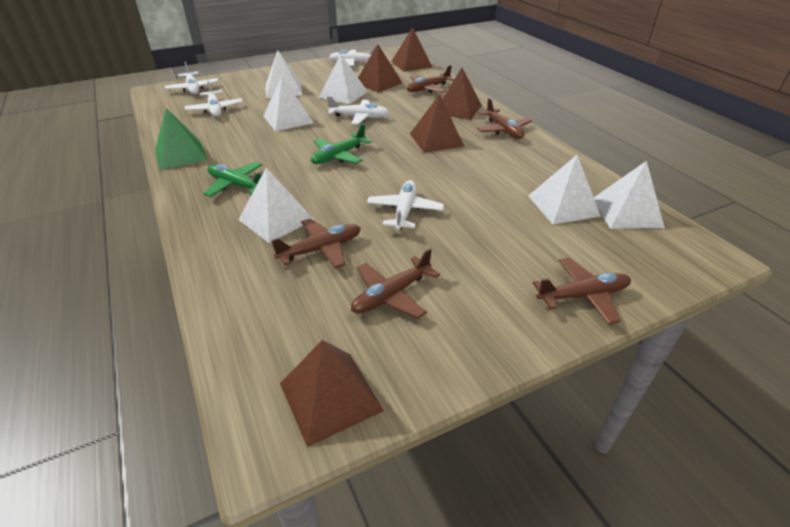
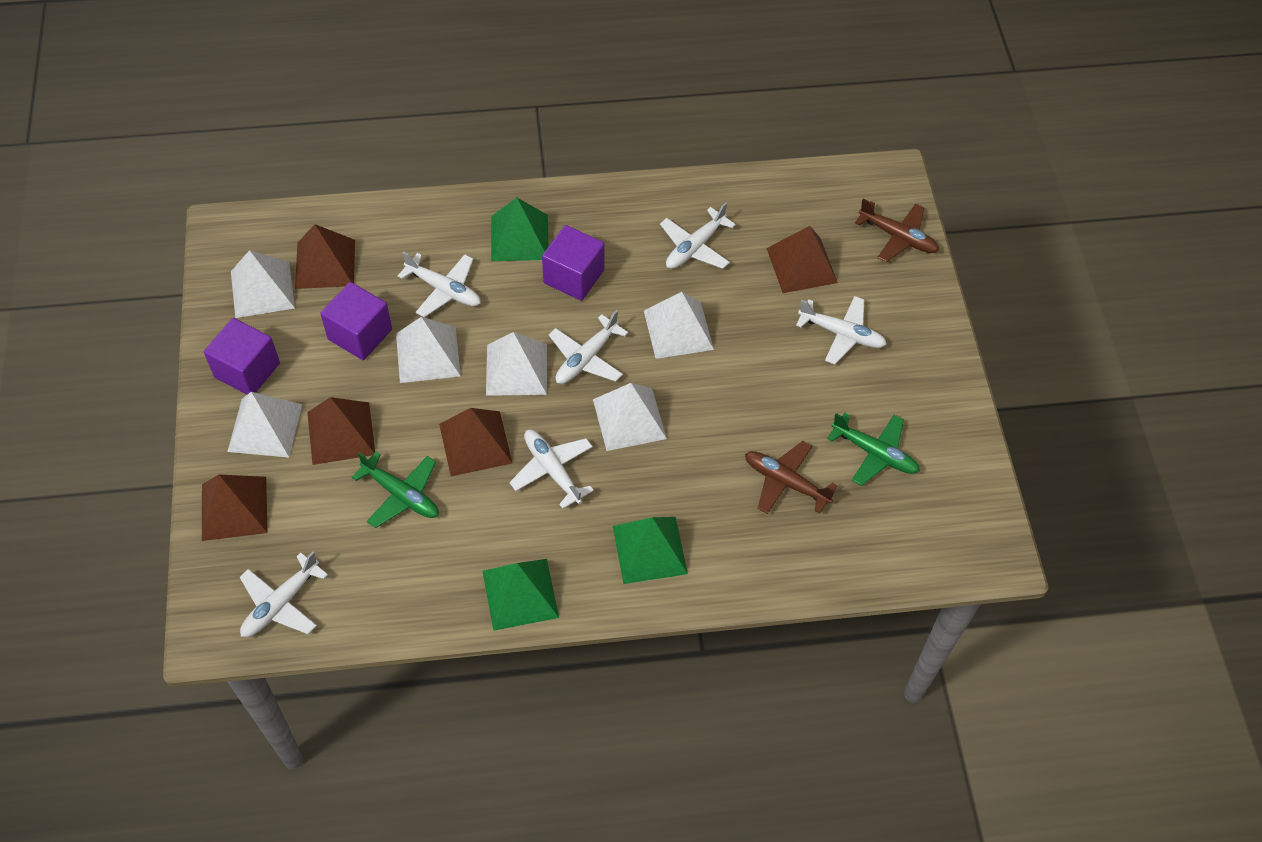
brown plane: [271,219,361,268] [351,248,440,319] [407,65,454,93] [477,98,532,139] [533,258,631,324] = 5 -> [745,441,838,514] [855,199,939,263] = 2
green pyramid: [155,108,208,170] = 1 -> [482,559,559,631] [491,198,549,261] [613,517,688,584] = 3
purple cube: none = 0 -> [204,318,280,394] [320,282,392,360] [542,225,605,301] = 3
white plane: [165,62,218,94] [185,80,243,117] [327,96,389,125] [329,46,376,66] [367,180,444,230] = 5 -> [240,552,328,637] [398,251,481,317] [509,430,594,509] [549,310,628,384] [660,202,736,269] [796,296,887,364] = 6

